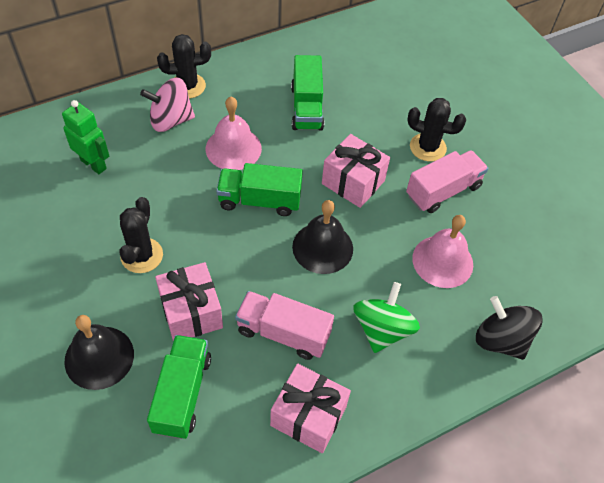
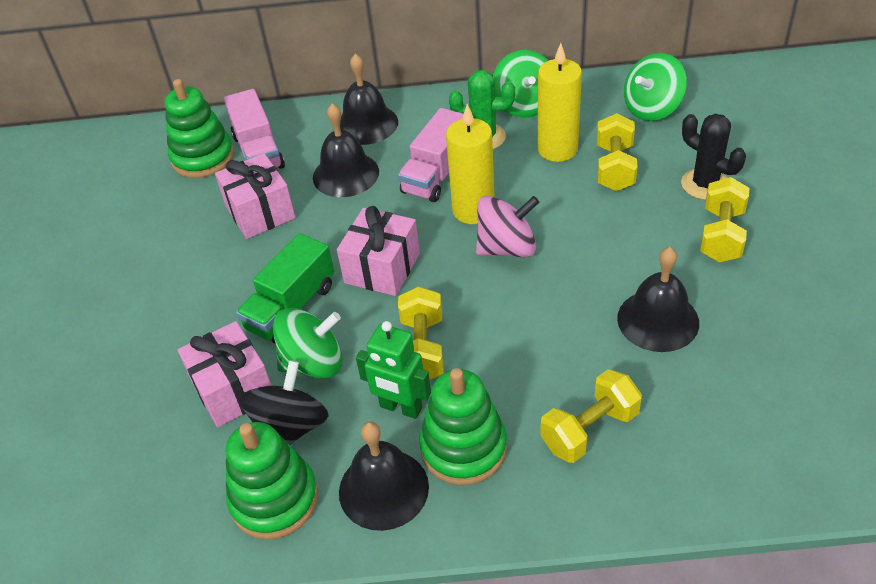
black bell: [64,315,134,390] [292,200,353,274] = 2 -> [313,103,379,197] [339,422,429,531] [340,54,398,145] [617,247,699,352] = 4
black cactus: [119,197,163,273] [157,34,211,99] [407,98,466,161] = 3 -> [681,114,746,200] = 1
green cactus: none = 0 -> [449,70,515,149] = 1
green spinning top: [353,282,420,353] = 1 -> [273,308,342,379] [493,50,548,118] [624,53,687,121] = 3
green stacking toy: none = 0 -> [165,79,234,178] [226,422,318,540] [419,368,507,485] = 3
green truck: [147,335,211,439] [216,163,303,216] [291,55,324,131] = 3 -> [236,233,334,344] = 1
pink bell: [206,97,262,170] [412,215,473,288] = 2 -> none = 0
yellow candle: none = 0 -> [446,104,495,224] [537,43,582,162] = 2
yellow dumbbell: none = 0 -> [398,286,443,380] [540,369,642,463] [597,113,638,191] [700,177,749,262] = 4

